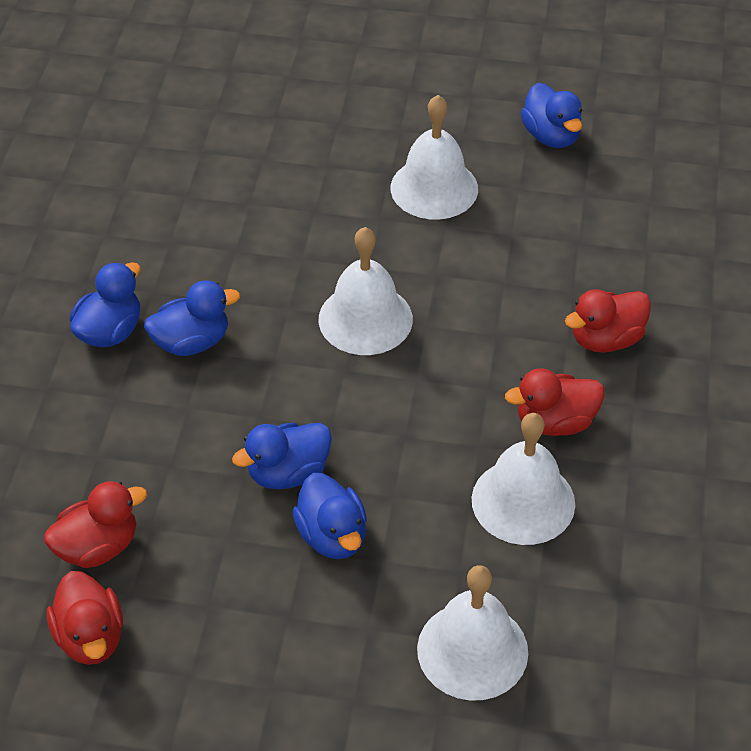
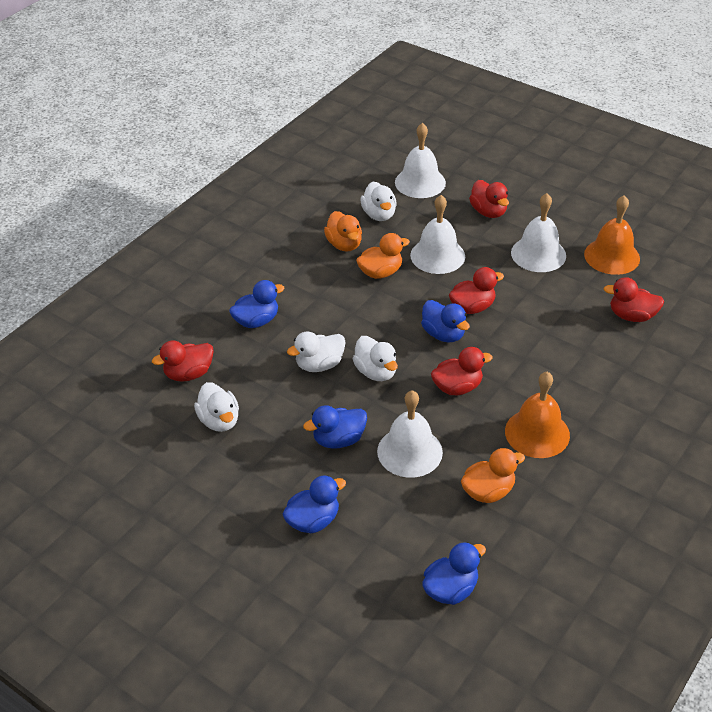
orange bell: none = 0 -> [505,372,570,458] [584,195,640,275] = 2
orange duck: none = 0 -> [324,211,362,252] [356,233,410,279] [461,448,525,503] = 3
red duck: [44,481,147,568] [47,571,123,665] [505,368,605,436] [565,289,651,353] = 4 -> [152,341,214,382] [431,347,493,395] [449,267,504,314] [469,180,509,218] [603,277,664,322] = 5
white duck: none = 0 -> [194,382,239,432] [287,332,346,372] [352,336,398,381] [361,182,397,221] = 4

